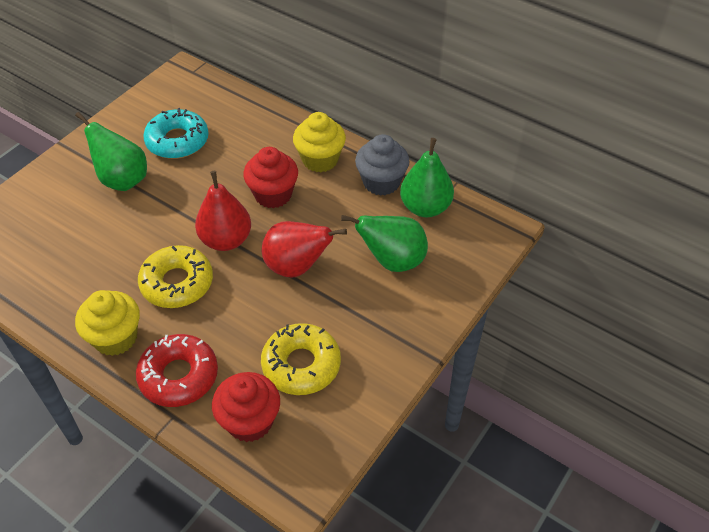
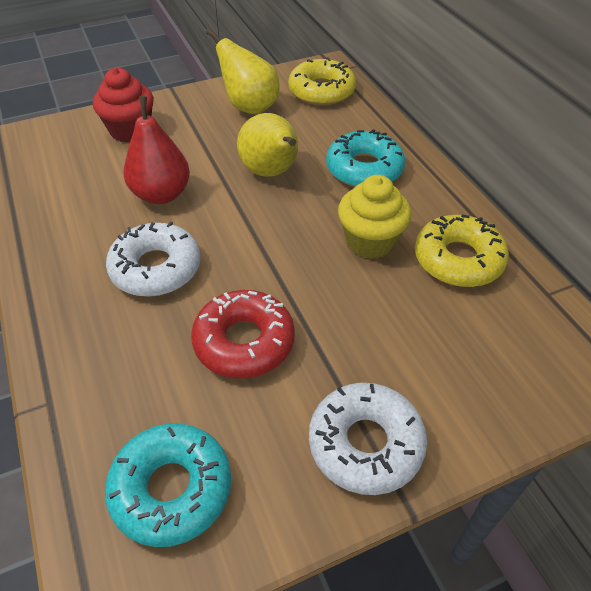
green pear: [75,112,147,191] [341,215,428,272] [400,138,454,217] = 3 -> none = 0
grey cupcake: [355,134,409,196] = 1 -> none = 0
red cupcake: [212,372,280,442] [243,147,298,208] = 2 -> [93,68,154,143] = 1
red pear: [195,171,251,251] [262,221,347,278] = 2 -> [123,96,190,204] = 1
turquoise donut: [143,108,209,159] = 1 -> [105,423,231,547] [326,129,405,187] = 2
white donut: none = 0 -> [106,221,200,297] [309,383,427,495] = 2
yellow cupcake: [75,290,140,356] [293,112,346,172] = 2 -> [338,175,411,259] = 1
yellow pear: none = 0 -> [206,28,279,114] [237,113,298,177] = 2

